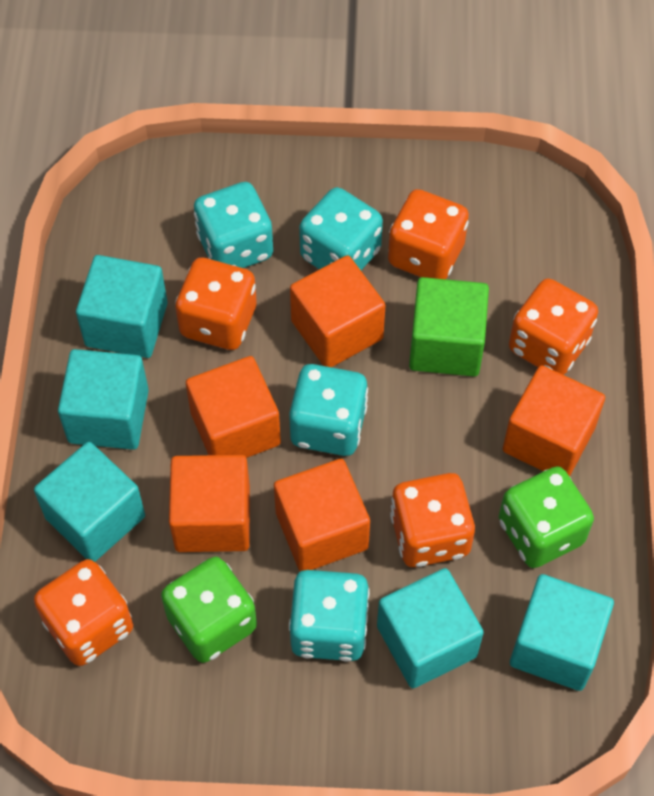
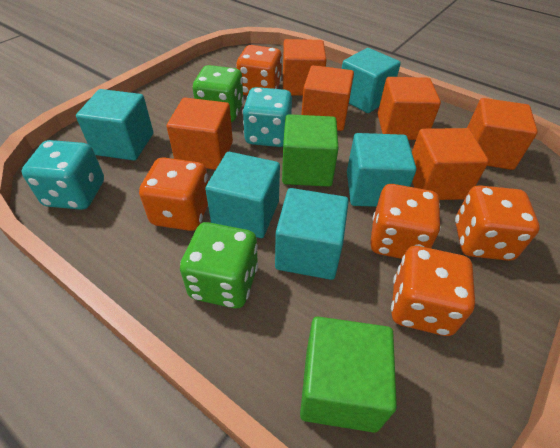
green cube: [409,277,489,377] = 1 -> [282,114,339,187] [300,317,397,433] = 2
orange cube: [169,455,250,552] [186,356,281,458] [274,459,370,571] [290,255,386,367] [503,365,605,476] = 5 -> [167,98,233,170] [283,39,327,96] [301,65,354,131] [378,77,441,140] [412,128,489,200] [467,98,538,170] = 6
turquoise dice: [194,182,273,268] [289,364,368,456] [289,570,370,662] [299,187,383,270] = 4 -> [22,140,104,210] [242,87,292,147] = 2

